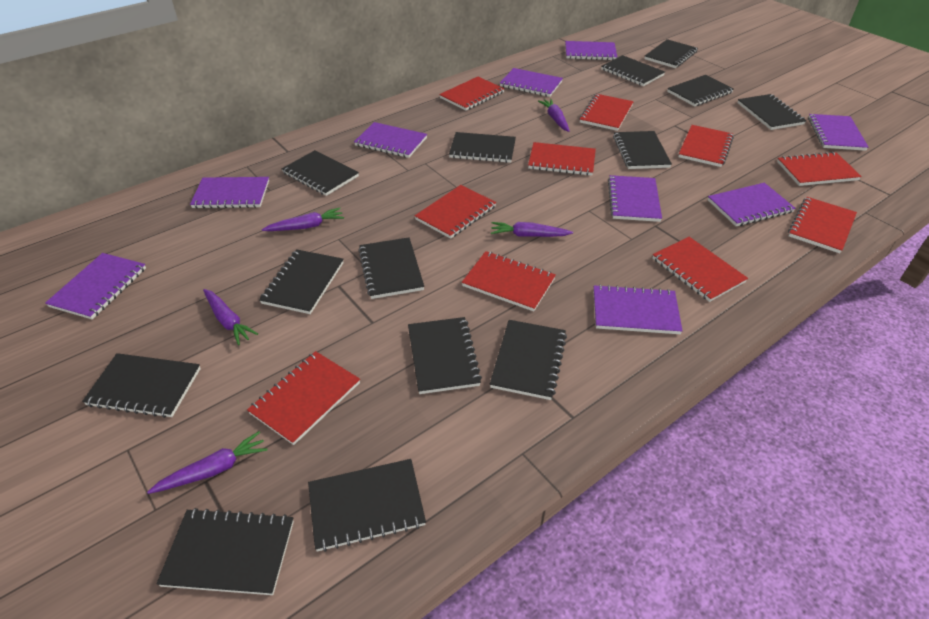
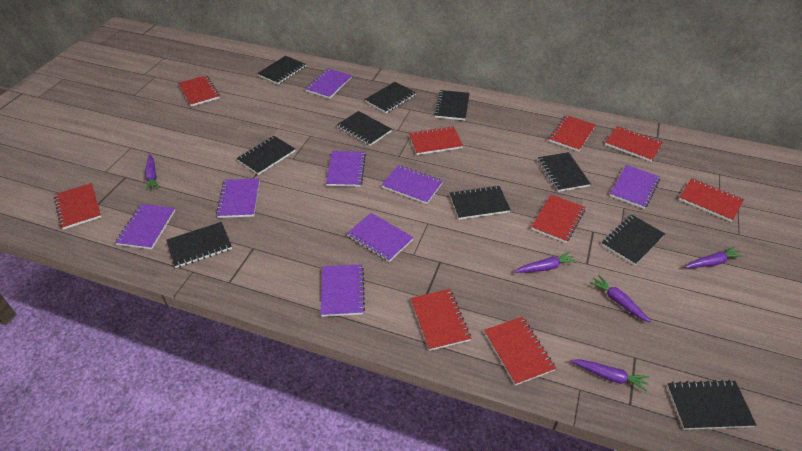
black notebook: [82,353,201,418] [157,508,294,595] [259,249,344,314] [282,150,359,196] [308,459,426,552] [358,237,424,299] [408,317,482,394] [449,132,516,163] [490,320,567,400] [601,55,665,86] [613,131,672,169] [644,39,698,68] [667,75,734,107] [737,94,806,130] = 14 -> [166,222,232,268] [236,136,295,175] [257,56,306,85] [337,111,392,146] [365,82,416,113] [434,90,470,121] [450,185,511,220] [538,152,591,192] [602,215,665,265] [667,380,756,430] = 10
purple notebook: [45,253,146,319] [190,177,269,208] [354,122,427,158] [500,68,563,97] [565,41,617,60] [593,284,683,334] [608,175,662,222] [708,183,795,226] [808,114,868,151] = 9 -> [115,204,175,249] [216,178,260,218] [305,68,352,99] [321,264,365,317] [326,151,366,187] [346,213,414,262] [382,165,443,204] [610,165,660,209] = 8
red notebook: [247,351,360,445] [415,185,496,239] [439,77,505,110] [462,251,556,312] [528,142,596,176] [579,94,634,131] [653,237,748,302] [679,125,734,167] [777,152,862,186] [788,197,857,253] = 10 -> [54,183,101,230] [178,75,220,107] [409,126,463,155] [410,289,471,351] [484,317,556,385] [531,195,585,243] [549,115,596,152] [605,126,663,162] [679,178,744,222] = 9

